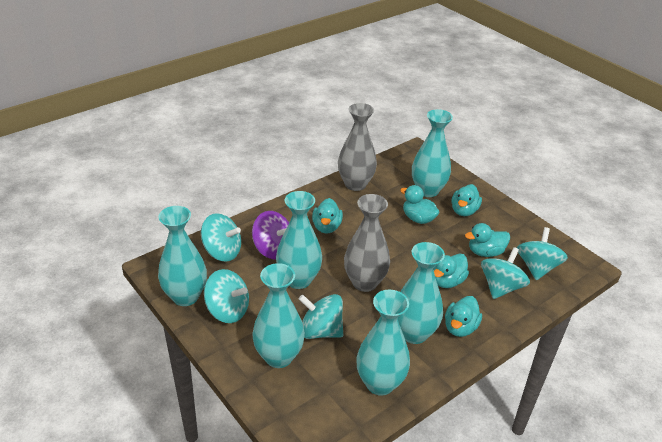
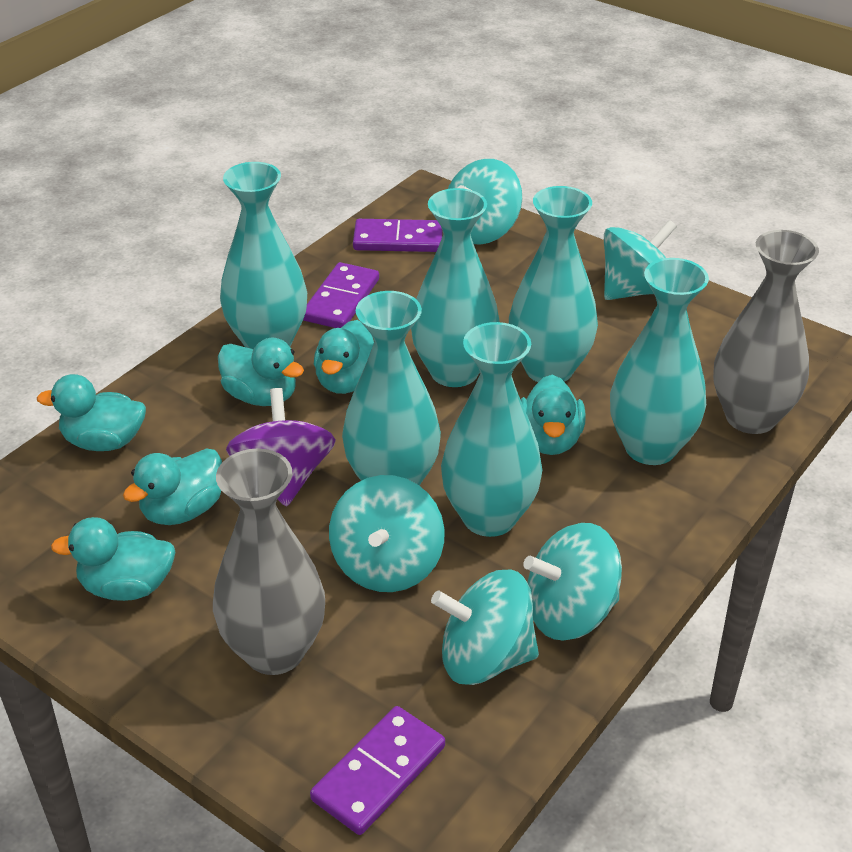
purple domino: none = 0 -> [303,262,379,328] [310,706,445,835] [353,219,443,252] = 3

